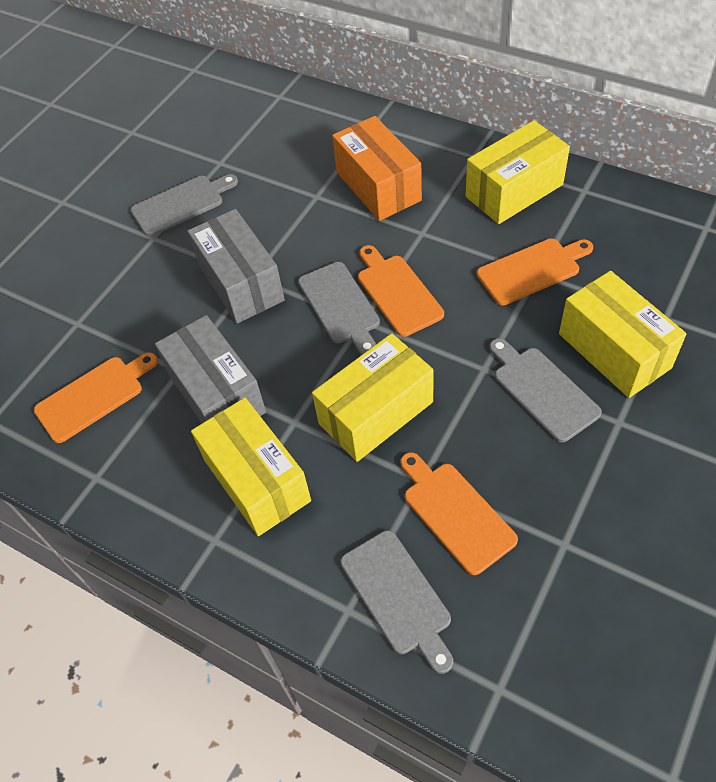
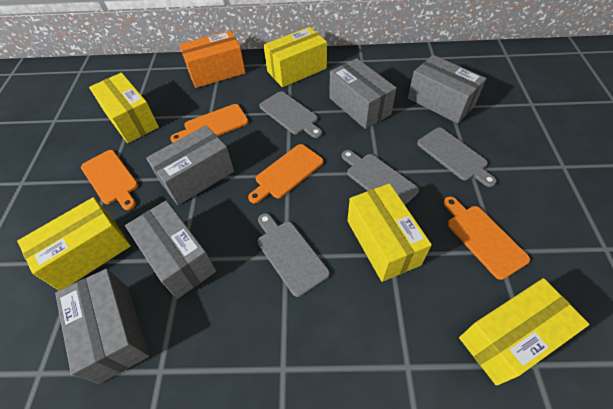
grey box: [155,315,266,423] [187,209,285,324] = 2 -> [55,268,149,384] [125,200,216,299] [146,125,234,205] [329,58,397,129] [408,55,487,124] = 5
yellow box: [191,398,311,536] [312,333,434,462] [465,120,570,224] [559,271,687,398] = 4 -> [17,197,131,290] [89,73,159,143] [263,27,327,87] [347,183,432,282] [459,278,589,386] = 5

